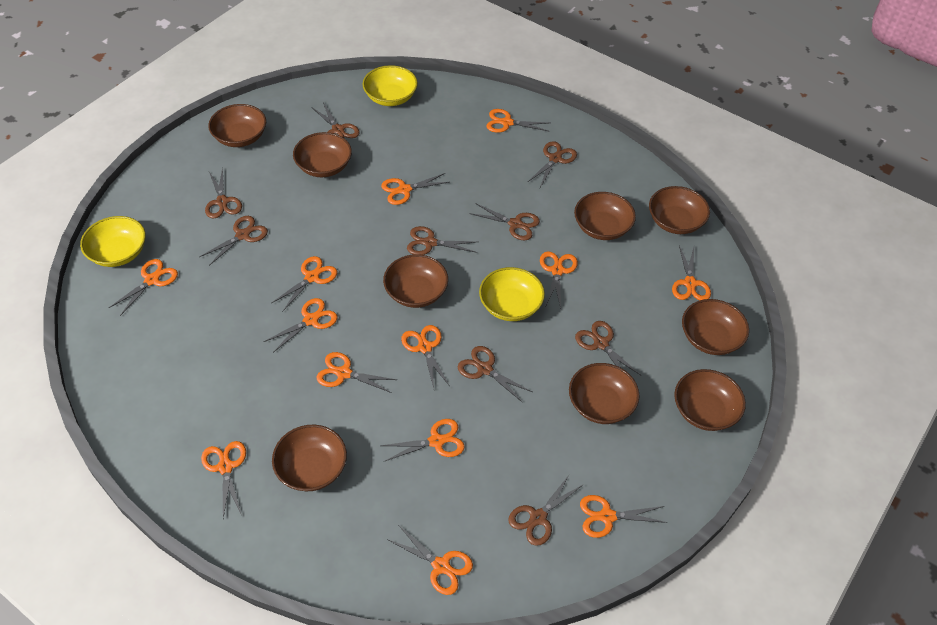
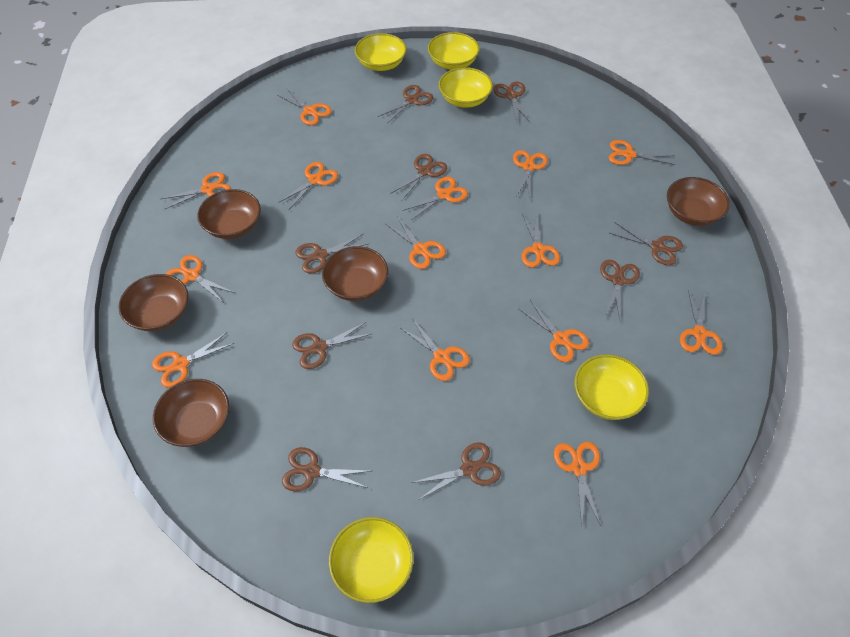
brown bowl: [208,104,266,147] [272,425,347,491] [293,132,352,177] [383,254,448,308] [569,363,640,424] [574,192,636,240] [649,186,710,234] [674,369,746,431] [682,299,749,355] = 9 -> [118,274,188,331] [153,379,229,447] [197,189,261,239] [322,246,388,301] [667,177,730,226] = 5
orange scissors: [109,259,178,316] [201,441,246,518] [264,298,338,353] [272,256,337,312] [317,352,397,393] [381,173,449,205] [381,419,465,461] [387,526,473,595] [401,325,450,388] [486,109,550,133] [540,251,578,309] [580,495,668,538] [672,246,711,300] = 13 -> [152,332,234,388] [161,172,231,209] [166,255,235,303] [277,89,332,125] [278,162,338,209] [385,216,446,269] [401,318,470,381] [402,177,468,220] [513,150,548,197] [518,300,589,362] [521,213,560,267] [554,442,601,526] [609,140,675,165] [680,290,723,355] = 14
yellow bowl: [80,216,146,267] [363,65,418,106] [479,267,545,321] = 3 -> [329,517,414,603] [355,33,407,71] [428,32,480,70] [439,67,493,108] [574,354,649,420] = 5

